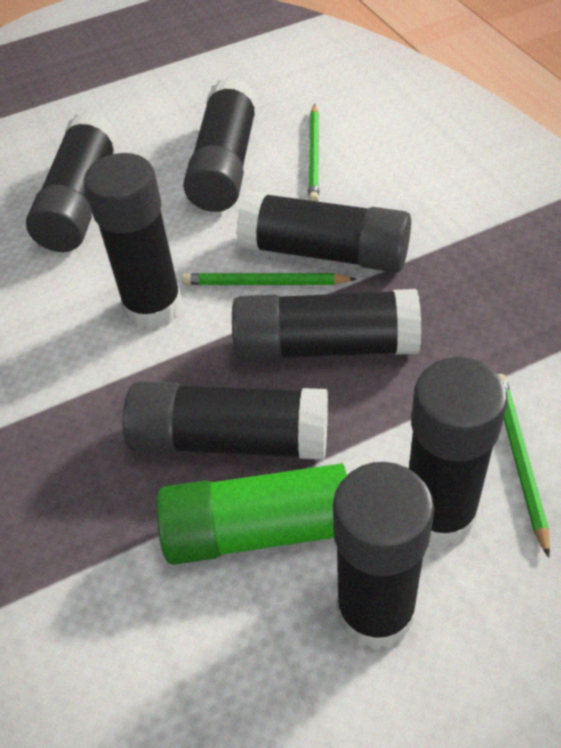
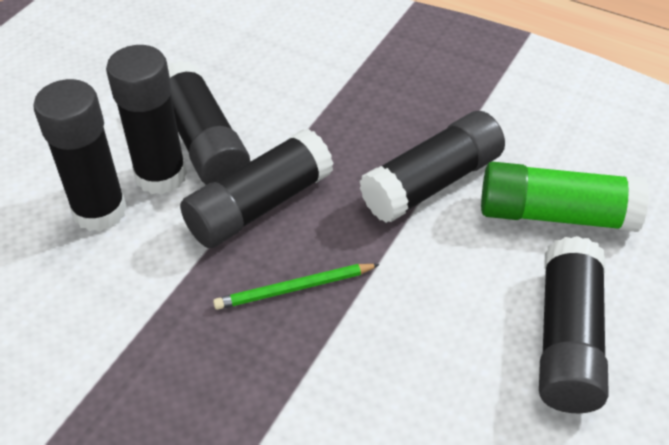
black glue stick: [26,112,118,252] [84,153,183,329] [123,381,328,460] [183,78,258,212] [232,289,421,362] [236,191,411,273] [333,462,434,650] [409,357,508,547] = 8 -> [33,79,127,231] [106,45,187,195] [168,61,250,185] [180,129,334,248] [360,111,505,223] [539,236,609,413] = 6
green pencil: [182,273,357,285] [308,104,319,202] [498,374,550,558] = 3 -> [213,264,380,310] = 1

